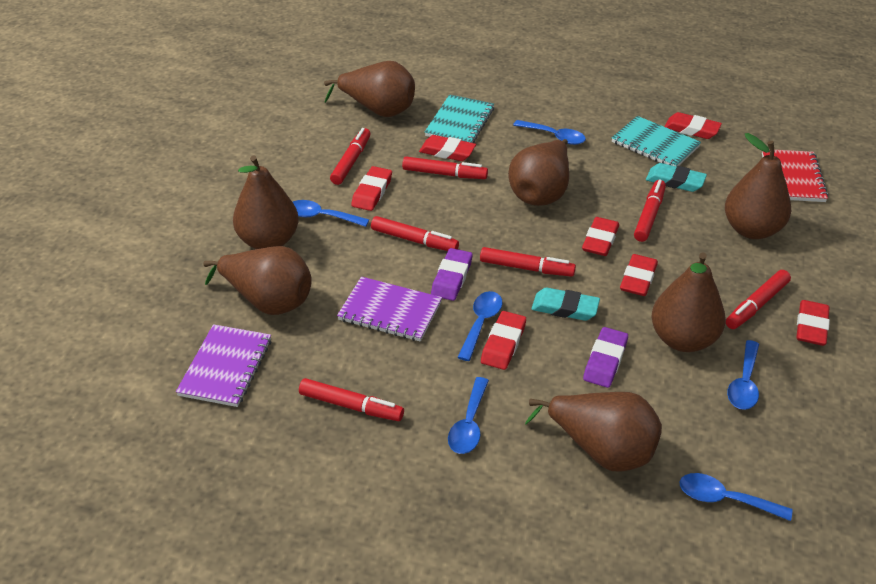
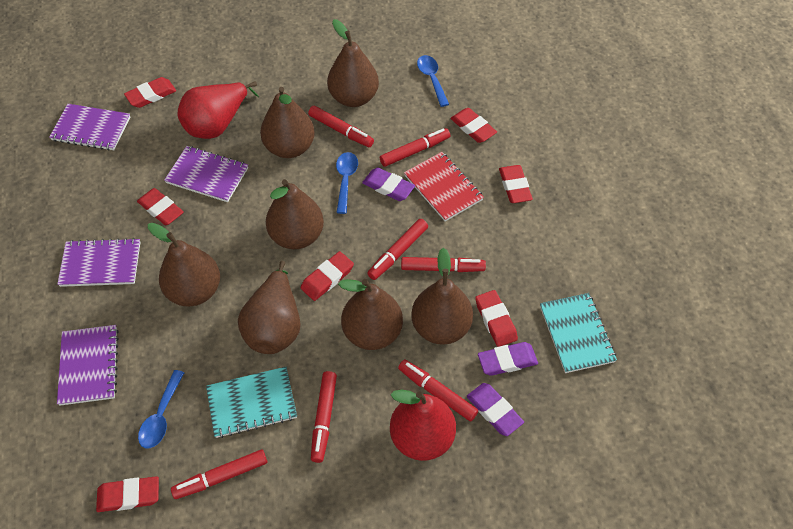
blue spoon: [293,200,369,227] [448,377,489,454] [457,291,502,361] [513,120,586,145] [679,473,792,521] [727,340,759,410] = 6 -> [138,370,184,448] [336,152,358,214] [417,55,449,107] = 3
purple eraser: [431,248,472,301] [583,327,628,388] = 2 -> [362,167,415,201] [467,383,524,436] [478,342,538,376] = 3
purple notebook: [176,324,271,407] [337,277,442,342] = 2 -> [49,104,130,151] [57,238,141,287] [57,325,119,406] [164,146,248,202] = 4
red pear: none = 0 -> [177,82,259,139] [390,390,456,461] = 2
turquoise eraser: [532,287,600,321] [646,163,707,192] = 2 -> none = 0

